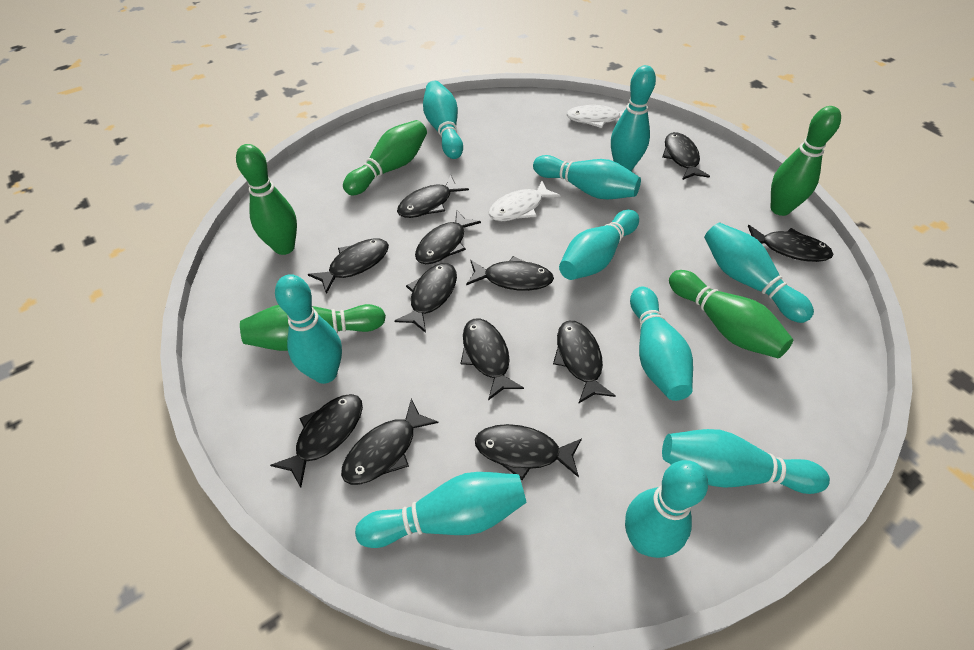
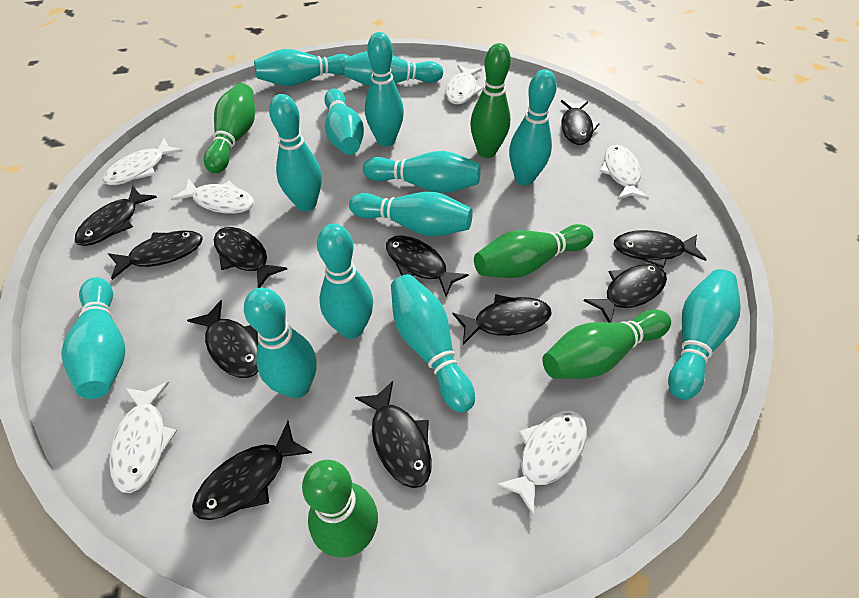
black fish: [270,394,363,488] [308,238,389,294] [341,399,439,485] [395,263,457,333] [397,175,469,218] [415,210,481,264] [461,318,524,400] [466,256,554,291] [475,424,582,480] [553,321,616,404] [662,132,710,180] [748,225,834,262] = 12 -> [75,186,157,246] [108,230,203,280] [187,300,258,378] [192,421,312,520] [214,227,287,288] [355,381,432,488] [386,236,469,297] [453,294,552,345] [561,100,600,145] [583,264,667,323] [614,230,707,268] = 11
turquoise bowling pin: [275,274,342,384] [355,472,527,548] [423,81,463,159] [533,155,641,199] [559,210,639,280] [611,65,656,171] [625,460,708,558] [630,286,693,401] [662,429,830,494] [704,223,814,323] = 10 -> [61,277,125,399] [244,287,317,398] [254,49,349,86] [269,94,322,211] [317,224,373,339] [324,89,364,155] [344,51,443,86] [349,192,472,236] [363,151,480,193] [365,32,404,147] [391,274,475,413] [509,69,557,185] [668,269,741,400] = 13
white fish: [488,181,561,221] [566,105,625,128] = 2 -> [103,138,183,185] [109,382,177,493] [171,178,254,214] [445,65,483,104] [496,410,587,516] [599,145,649,200] = 6

